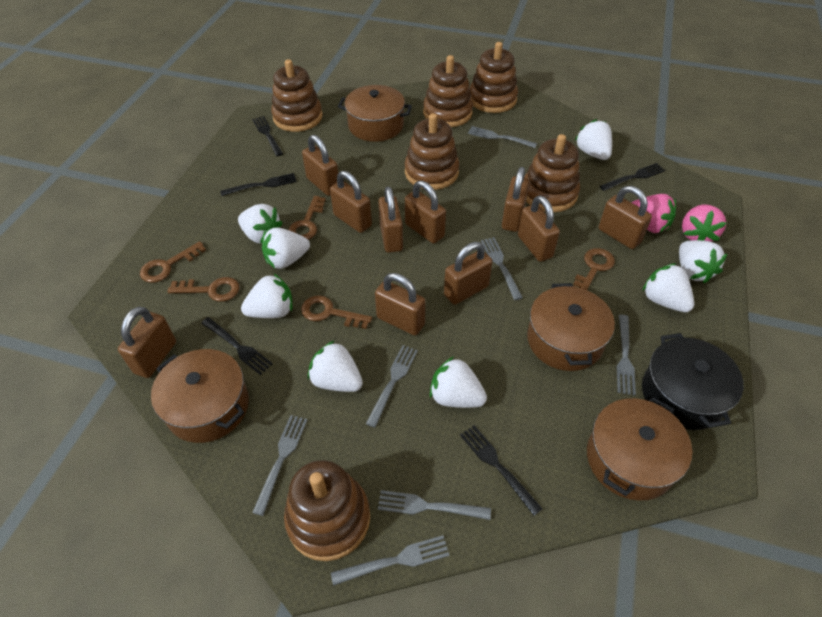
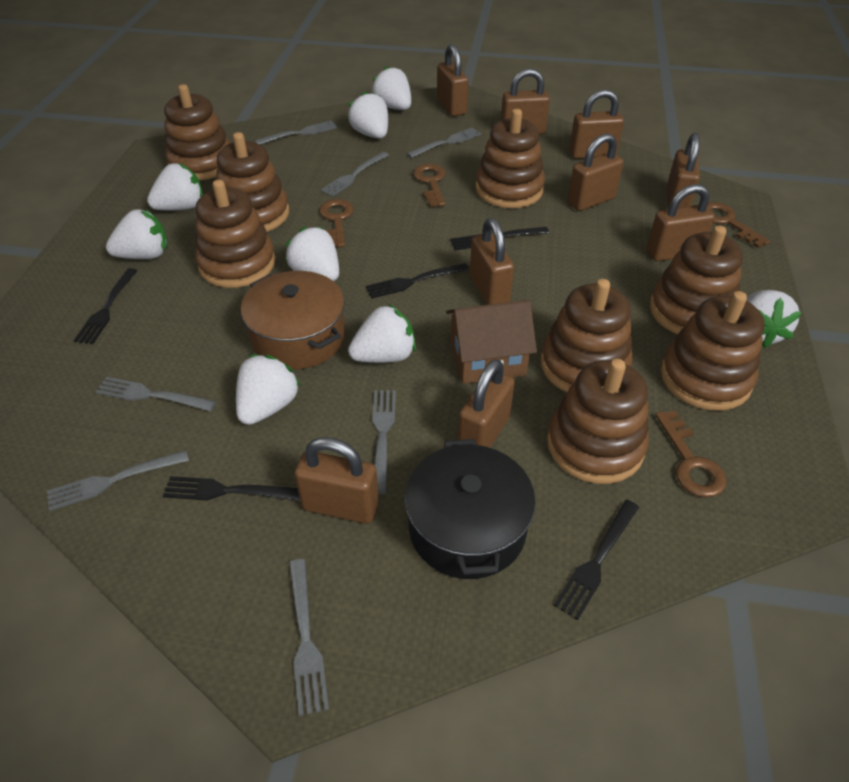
brown house: none = 0 -> [446,300,537,384] = 1
brown key: [140,241,206,283] [167,277,239,302] [288,196,326,240] [301,295,372,329] [573,248,615,290] = 5 -> [319,199,354,247] [413,164,445,207] [655,410,727,498] [707,202,770,248] = 4
brown padlock: [118,307,176,378] [302,135,338,196] [330,171,372,233] [375,273,426,335] [378,187,403,253] [405,181,446,243] [444,242,493,305] [502,167,529,232] [518,196,560,262] [599,186,652,249] = 10 -> [294,437,379,524] [437,44,469,116] [458,359,515,448] [470,218,514,305] [501,68,550,135] [568,134,624,211] [569,89,624,159] [647,184,715,261] [667,133,700,209] = 9
brown pot: [151,349,249,443] [338,85,412,142] [527,283,615,371] [587,397,692,501] = 4 -> [241,271,345,370] = 1
brown stacking toy: [271,59,323,132] [284,460,370,561] [405,113,459,190] [423,55,473,127] [470,42,518,113] [524,134,580,212] = 6 -> [164,84,230,181] [195,180,276,288] [216,132,289,232] [475,109,545,208] [541,279,633,392] [547,359,649,484] [650,225,743,334] [661,291,764,411] = 8
pink strawberry: [631,194,676,233] [682,204,726,242] = 2 -> none = 0

